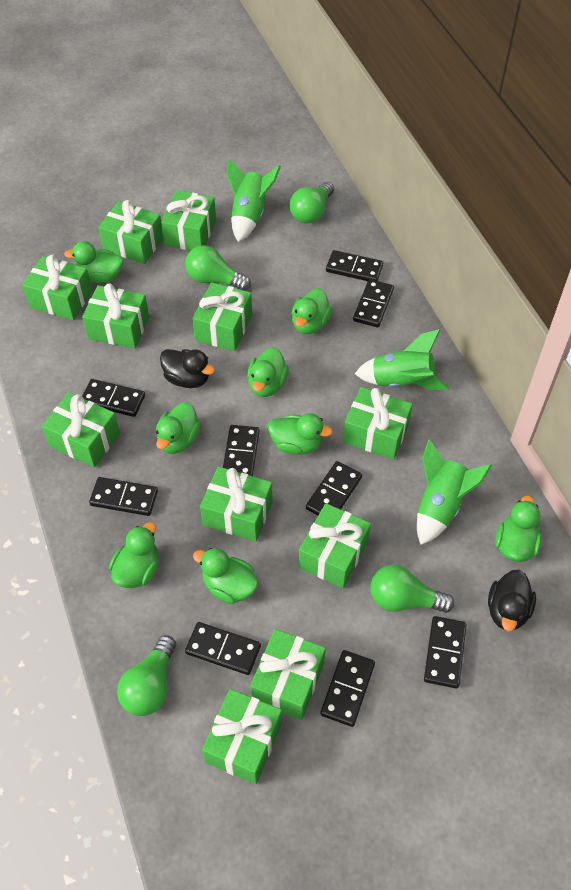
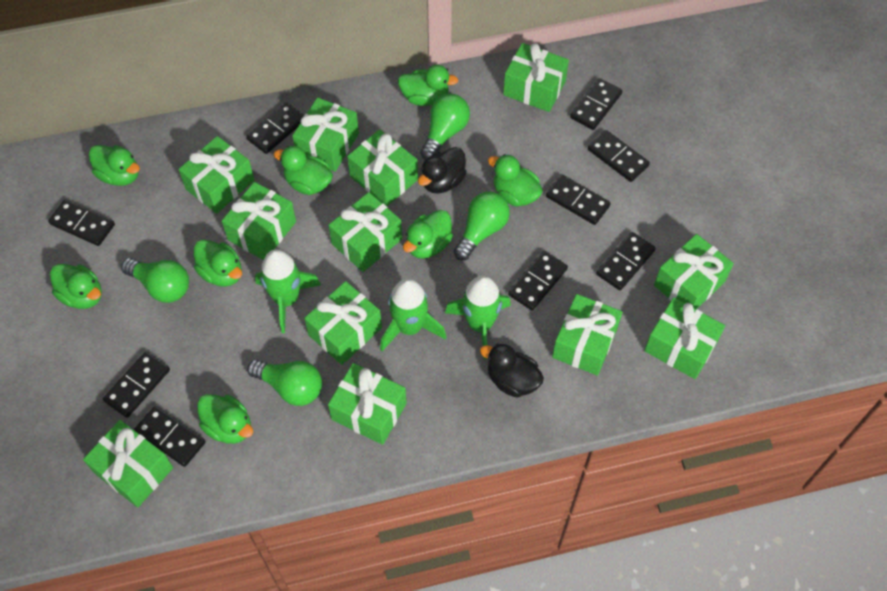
green gift: [23,255,92,320] [42,392,120,467] [82,283,149,348] [99,200,163,264] [161,190,216,251] [192,282,252,351] [200,466,273,542] [202,689,282,784] [250,629,326,720] [299,503,371,588] [343,387,413,460] = 11 -> [83,420,173,507] [178,136,254,214] [222,182,296,260] [292,98,359,172] [304,281,382,365] [328,192,402,272] [328,363,407,445] [347,129,418,206] [503,43,569,112] [552,294,623,376] [644,298,725,379] [654,234,734,309] = 12

